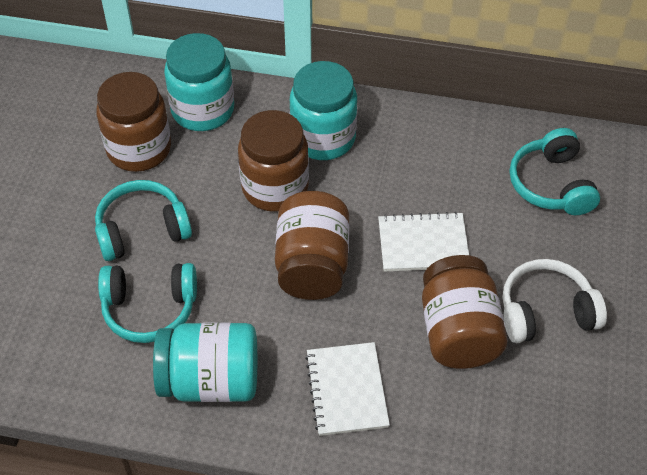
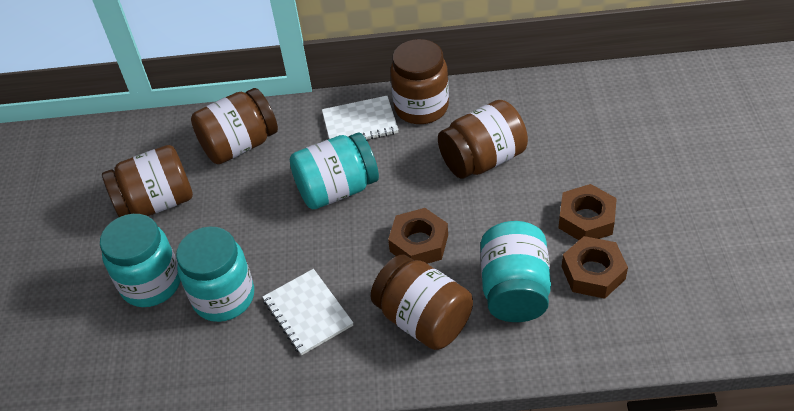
brown jar: [96,72,171,172] [238,110,309,212] [275,191,349,300] [422,255,507,369] = 4 -> [102,145,193,217] [191,88,278,164] [370,255,473,350] [390,39,449,124] [438,100,528,179] = 5
brown nut: none = 0 -> [388,208,448,264] [559,184,617,240] [562,236,628,299] = 3
turquoise headphones: [95,180,192,261] [98,263,197,343] [510,128,600,215] = 3 -> none = 0
turquoise jar: [153,323,257,402] [164,33,234,131] [289,61,357,160] = 3 -> [100,214,181,307] [176,226,254,322] [290,132,379,209] [481,221,551,322] = 4
white headphones: [503,259,607,343] = 1 -> none = 0

